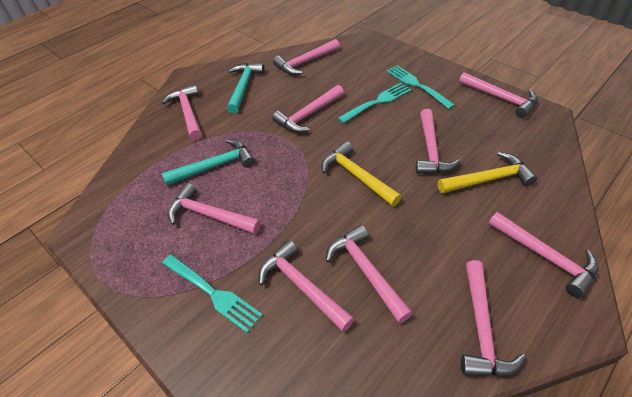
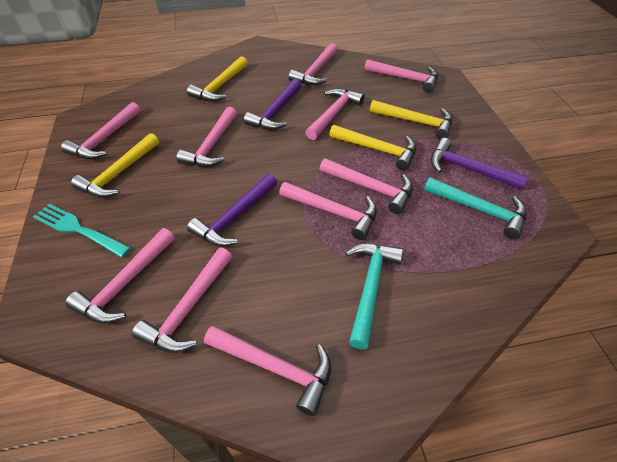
purple hammer: none = 0 -> [187,173,277,247] [244,79,302,130] [431,138,528,189] = 3
turquoise fork: [162,255,263,333] [338,83,412,123] [386,65,455,109] = 3 -> [33,203,131,258] = 1
yellow hammer: [321,141,402,207] [438,152,537,193] = 2 -> [71,133,159,198] [187,56,248,102] [329,125,416,170] [370,100,452,139] = 4

